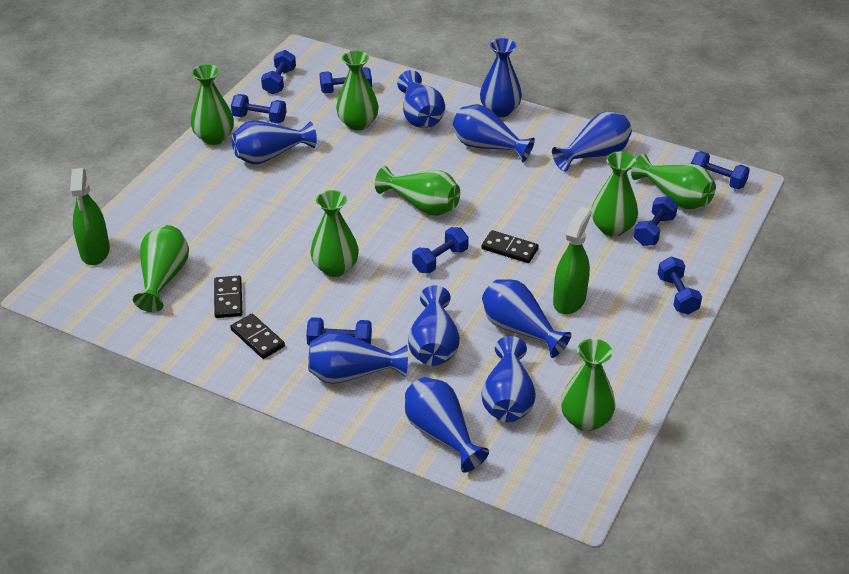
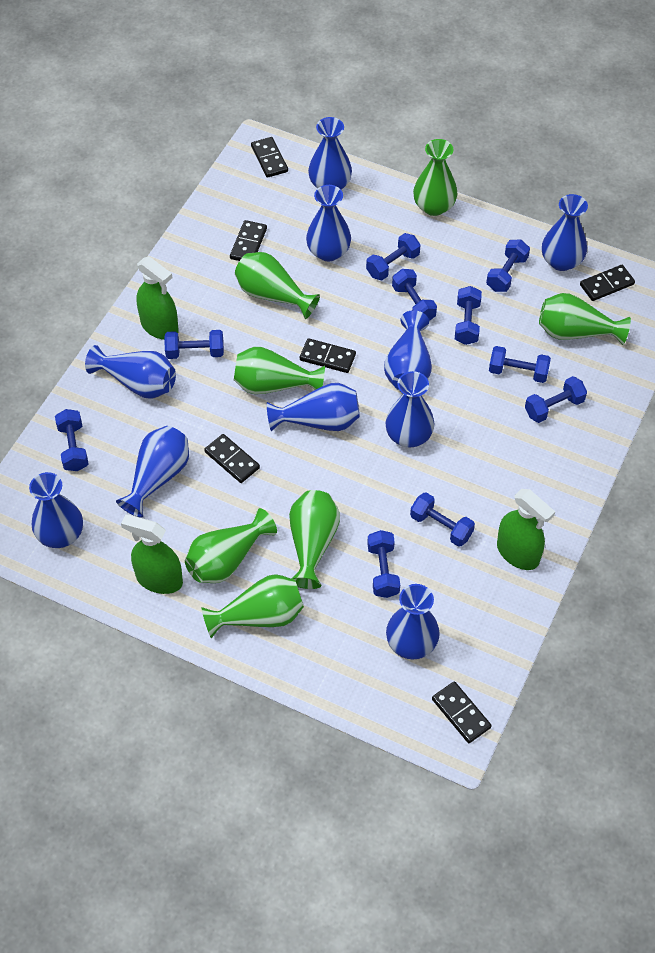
black domino: [214,276,242,318] [230,314,285,359] [482,230,539,263] = 3 -> [204,434,260,483] [230,220,267,261] [251,137,288,178] [300,338,356,373] [432,681,492,743] [580,265,635,301] = 6
blue dumbbell: [231,94,287,123] [261,50,296,94] [306,317,372,345] [320,67,372,94] [412,227,469,274] [634,196,678,246] [658,257,702,315] [691,151,750,189] = 8 -> [55,409,88,471] [164,330,224,359] [366,233,421,280] [367,530,400,598] [392,269,437,321] [410,492,475,547] [455,286,482,345] [486,240,530,292] [489,346,551,383] [525,376,587,423] = 10
green spray bottle: [70,168,110,265] [553,207,591,315] = 2 -> [121,514,183,594] [136,256,179,340] [497,489,555,570] = 3
green vase: [133,225,189,312] [191,64,234,145] [310,190,359,277] [336,50,379,130] [375,166,460,216] [561,339,616,431] [591,152,638,236] [631,154,716,209] = 8 -> [185,508,277,583] [202,574,304,638] [234,347,325,394] [235,252,320,319] [289,490,340,589] [413,139,457,216] [539,293,631,345] = 7

